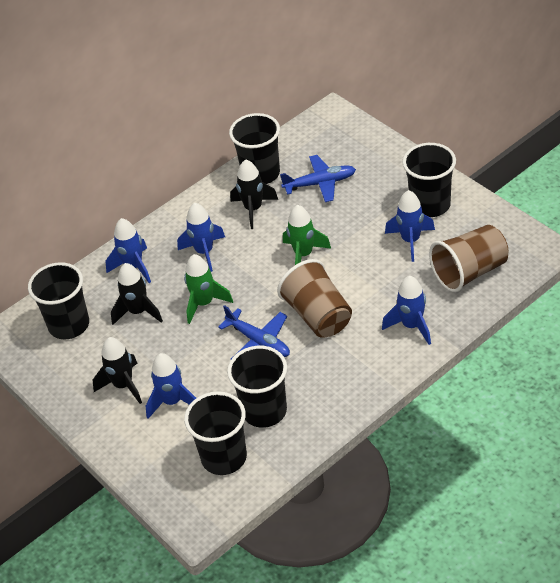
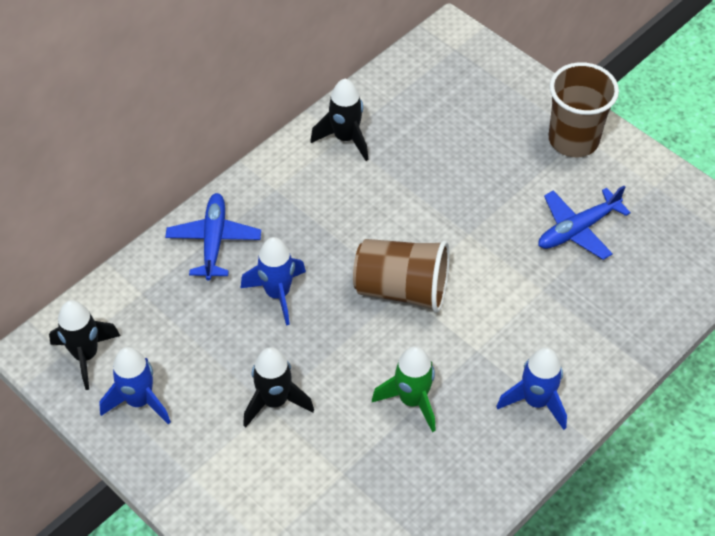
black cup: [28,262,89,339] [184,391,247,475] [227,346,287,428] [229,113,280,184] [403,143,456,217] = 5 -> none = 0
blue rocket: [105,218,151,283] [146,353,196,419] [177,203,225,272] [382,276,431,345] [385,190,435,262] = 5 -> [99,347,171,424] [241,237,306,326] [496,347,567,430] = 3
green rocket: [184,254,233,324] [283,205,331,265] = 2 -> [372,346,436,432] = 1

